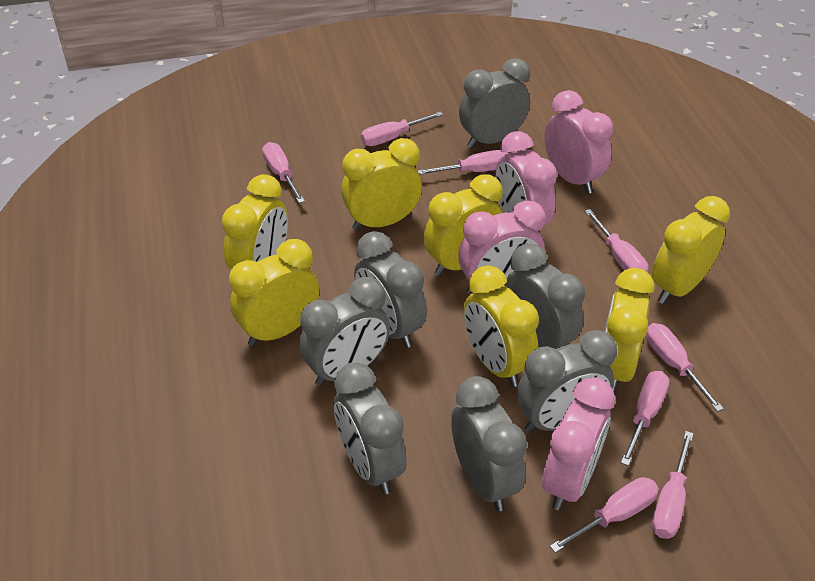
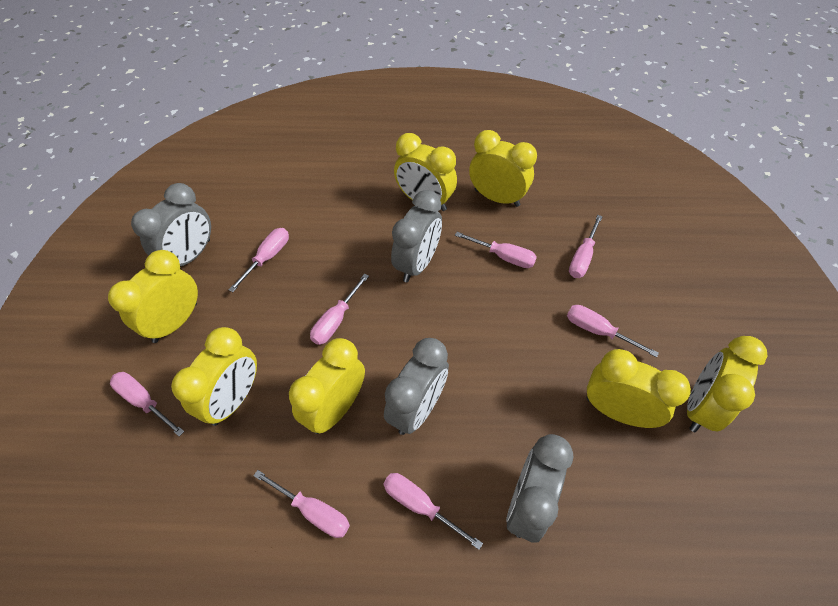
grey clock: [299,277,390,387] [334,362,407,495] [354,231,427,348] [451,376,527,511] [459,58,530,149] [504,243,585,349] [517,330,617,433] = 7 -> [131,183,211,266] [384,338,449,435] [391,190,442,282] [506,434,574,543] = 4
pink clock: [458,200,546,294] [495,131,557,226] [542,377,615,511] [544,90,613,194] = 4 -> none = 0

